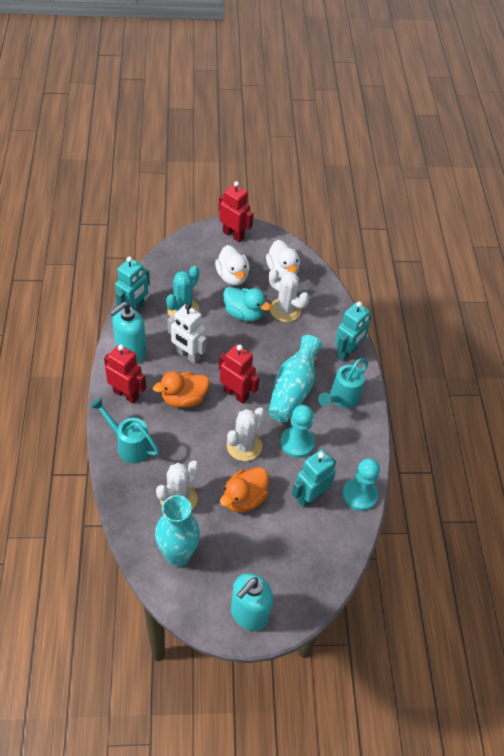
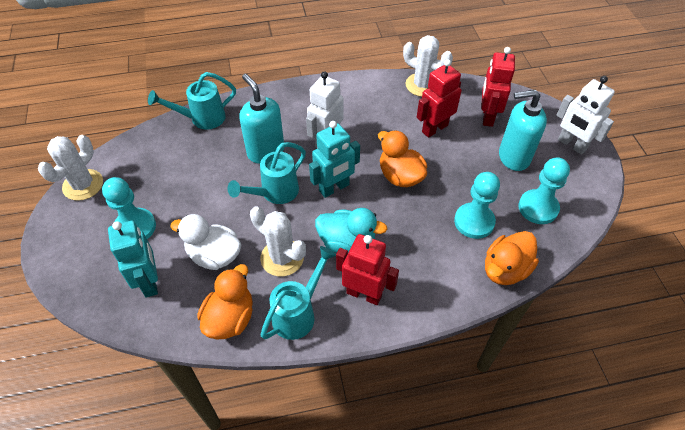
orange duck: [153,371,209,408] [220,467,269,512] = 2 -> [197,264,253,340] [378,130,427,187] [485,231,539,285] = 3
turquoise cactus: [166,266,199,317] = 1 -> none = 0
turquoise pawn: [280,405,315,458] [342,458,380,511] = 2 -> [102,177,156,239] [454,172,500,239] [518,157,570,224] = 3
turquoise robot: [115,256,150,309] [292,450,336,508] [335,302,371,361] = 3 -> [108,221,158,298] [309,121,360,198] = 2
turquoise vase: [155,495,200,567] [268,335,323,422] = 2 -> none = 0
turquoise watering can: [90,398,159,463] [318,358,368,408] = 2 -> [148,72,236,129] [227,142,306,204] [261,246,336,340] = 3
white duck: [215,245,249,285] [266,240,300,279] = 2 -> [170,214,241,270] = 1
white robot: [168,304,206,364] = 1 -> [306,71,344,149] [557,76,615,155] = 2

